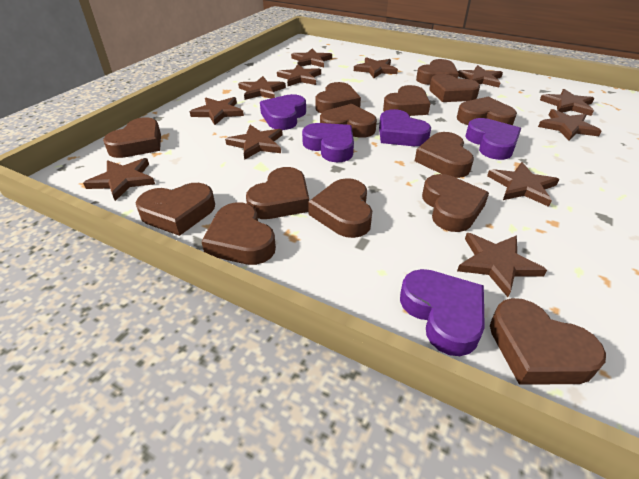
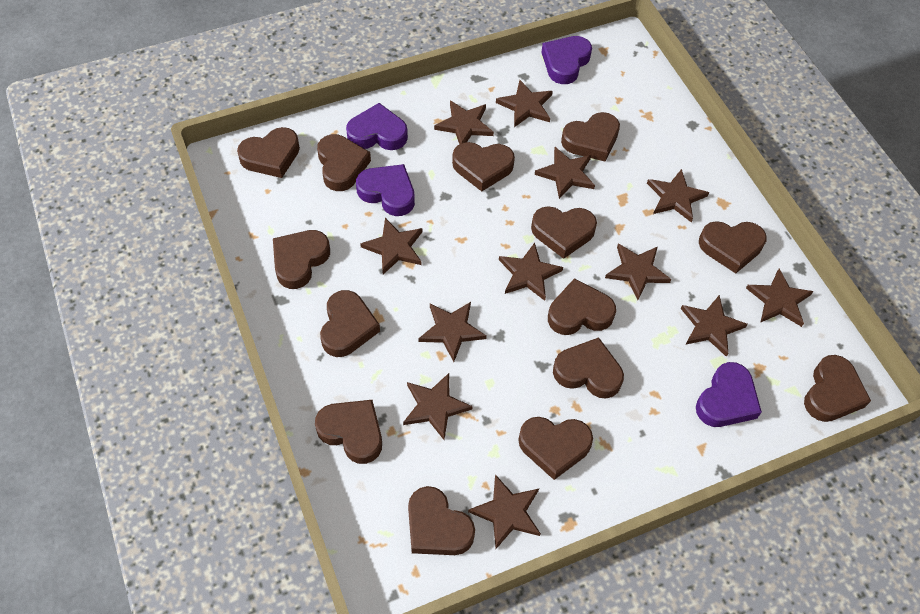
purple heart: [260,94,306,130] [302,123,354,162] [379,109,431,146] [400,269,485,356] [465,118,521,160] = 5 -> [346,103,408,150] [356,164,415,216] [541,36,592,84] [696,362,762,427] = 4

